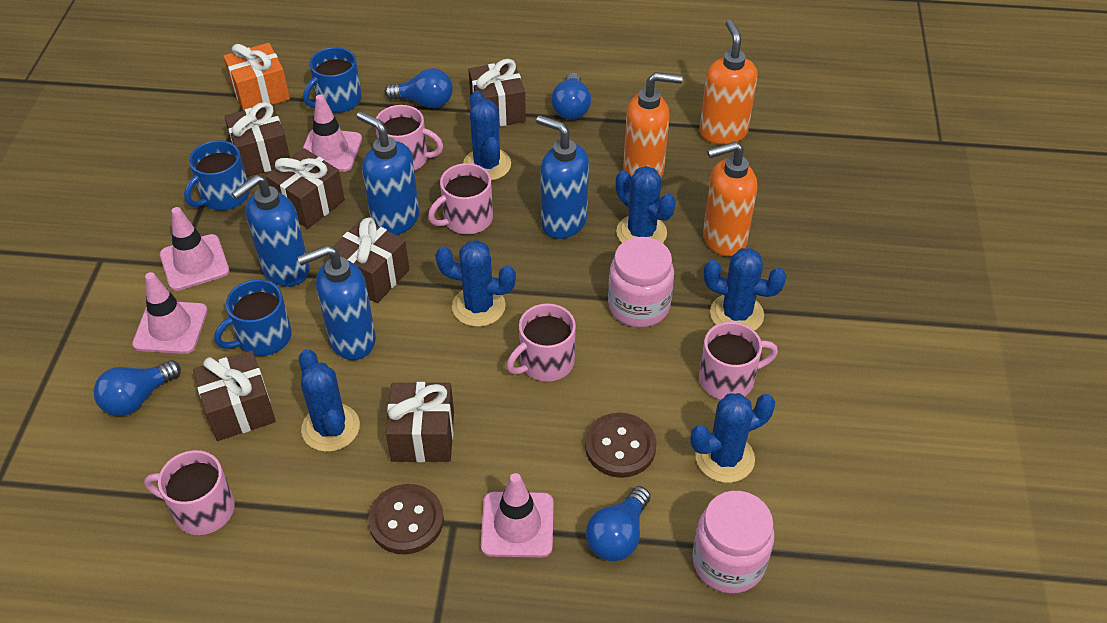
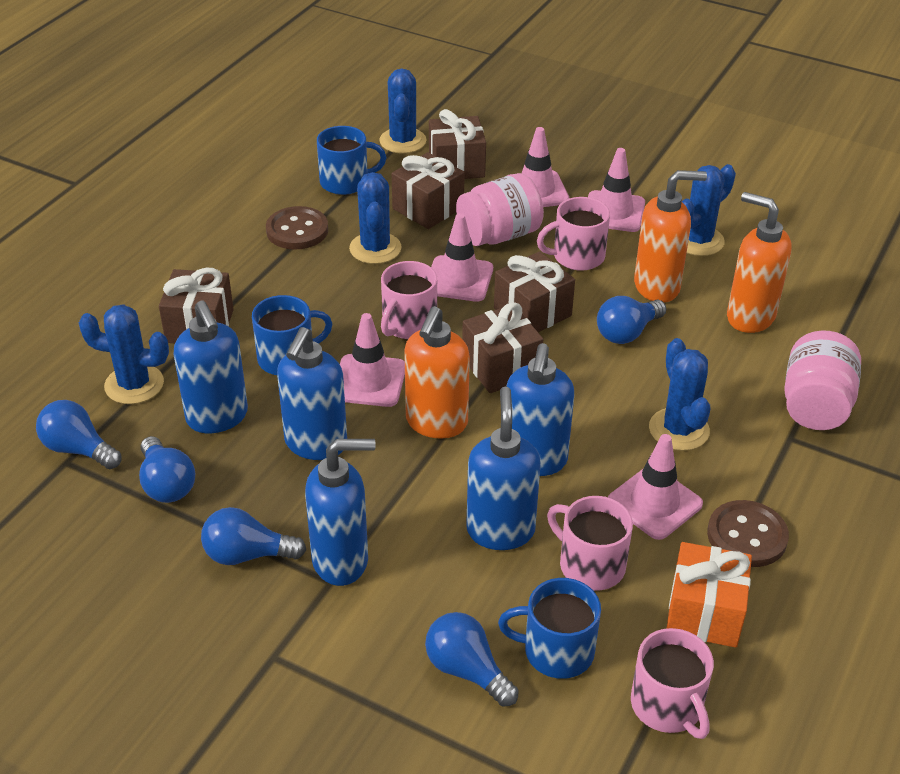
blue cactus: [299,349,360,452] [435,240,516,327] [463,91,511,181] [616,166,676,243] [690,393,775,483] [703,248,786,331] = 6 -> [79,304,169,404] [349,172,401,264] [379,68,426,154] [649,338,711,451] [682,164,736,256] = 5
blue light bulb: [94,360,181,416] [385,68,453,108] [551,72,591,120] [586,486,650,561] = 4 -> [36,400,121,469] [139,436,195,503] [201,507,306,565] [425,612,519,707] [597,296,666,344] = 5
blue soap dispenser: [231,175,310,287] [297,245,376,360] [357,112,419,235] [536,115,589,239] = 4 -> [174,301,248,433] [277,327,347,460] [305,439,376,586] [466,387,541,550] [506,343,574,476] = 5
brown gift: [193,350,276,441] [224,102,290,177] [266,148,345,229] [329,217,410,303] [386,382,454,462] [468,59,526,127] = 6 -> [159,268,234,343] [392,152,465,229] [429,109,486,179] [462,302,543,393] [494,251,575,332] = 5
pink mug: [144,450,235,535] [375,105,443,171] [428,163,493,234] [507,303,576,381] [699,322,778,399] = 5 -> [381,261,437,339] [537,197,610,271] [547,496,633,591] [631,628,714,739] = 4
pink traffic cone: [132,272,208,354] [160,207,229,291] [302,95,362,172] [481,473,554,557] = 4 -> [340,313,405,407] [431,213,493,302] [507,127,569,207] [588,148,645,232] [608,434,703,540] = 5

